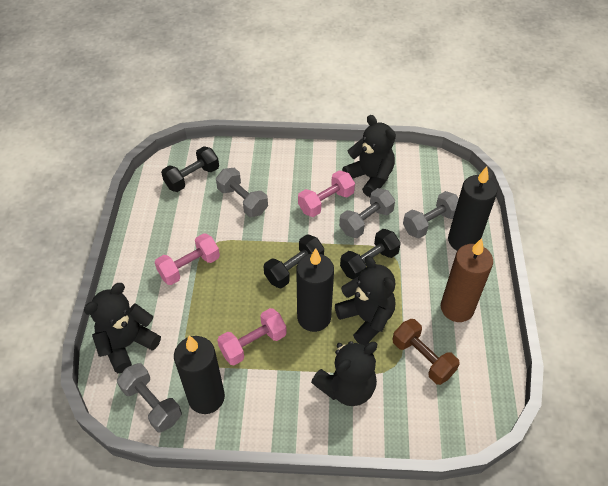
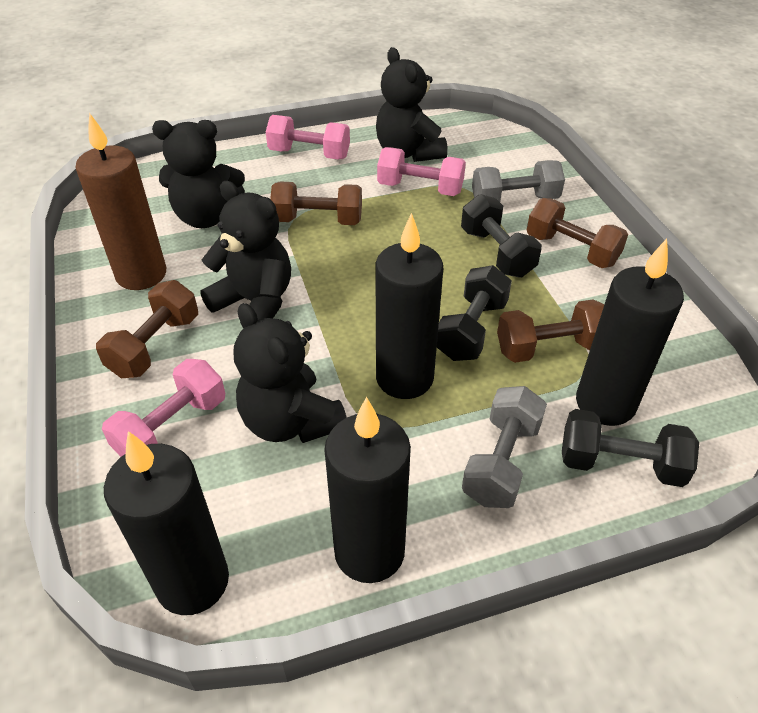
black candle: [174,336,225,414] [296,248,334,332] [448,167,498,251] = 3 -> [104,431,229,615] [324,397,411,583] [375,213,443,399] [576,239,684,426] = 4
brown dumbbell: [392,319,460,385] = 1 -> [96,280,198,378] [270,182,362,225] [497,299,604,363] [527,198,628,268] = 4
grey dumbbell: [117,363,182,432] [216,168,268,217] [339,188,395,238] [403,191,459,238] = 4 -> [462,386,547,508] [472,160,565,202] = 2

